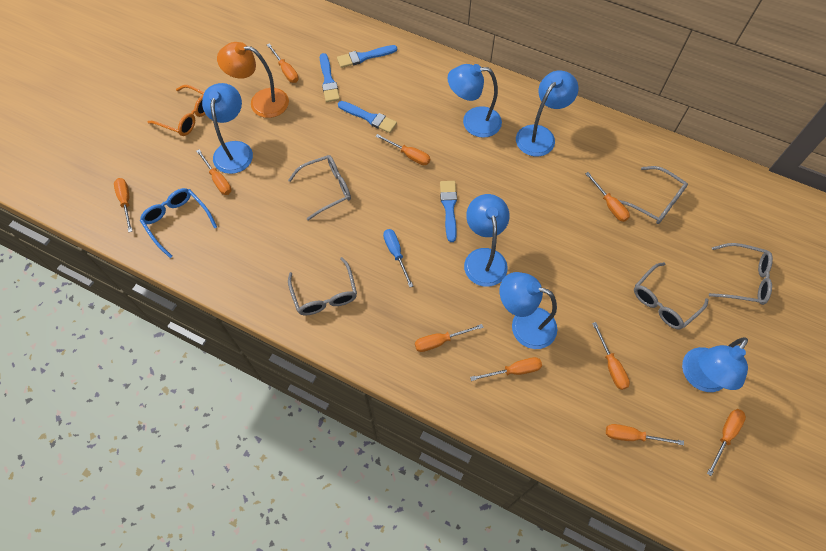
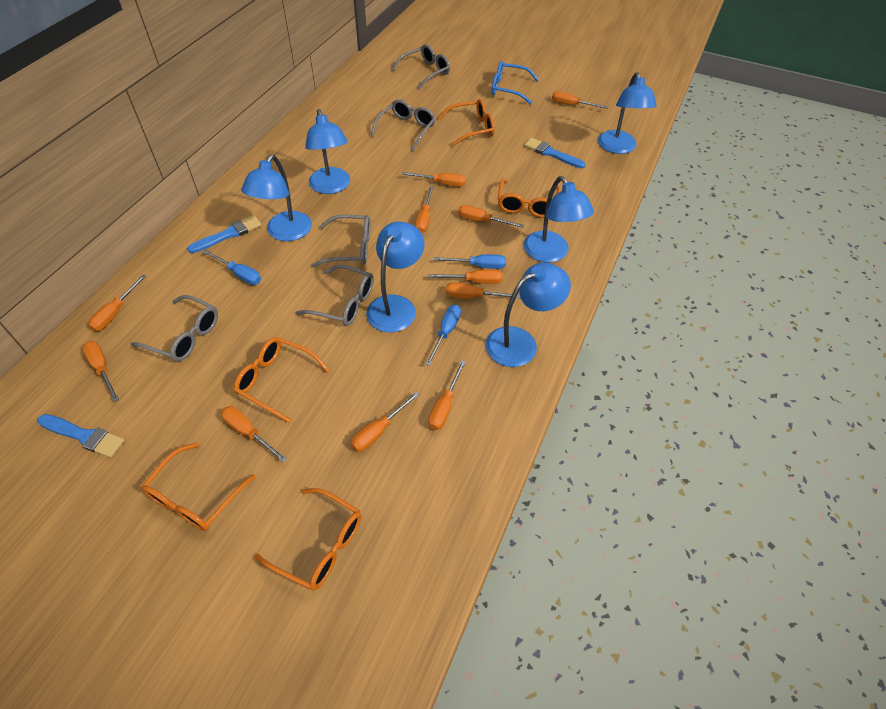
blue brush: [320,53,340,102] [337,45,397,68] [338,101,397,133] [440,181,457,242] = 4 -> [37,414,125,458] [187,215,262,253] [524,138,586,168] = 3
blue screwdriver: [383,229,413,287] = 1 -> [203,250,261,285] [425,305,461,366] [434,254,506,269] = 3
orange glasses: [148,85,205,136] = 1 -> [141,442,256,531] [234,337,330,423] [255,488,361,591] [438,99,495,146] [498,179,560,218] = 5
orange lamp: [217,42,289,118] = 1 -> none = 0
orange screwdriver: [114,178,132,232] [196,149,232,195] [267,43,299,83] [375,134,430,165] [415,324,484,352] [470,357,542,381] [585,172,630,222] [592,322,630,390] [606,424,684,445] [707,409,746,476] = 10 -> [82,341,119,402] [88,274,146,331] [221,406,287,463] [351,392,420,452] [402,172,466,187] [415,186,434,233] [428,360,466,430] [429,269,502,284] [446,282,520,298] [458,205,525,228] [552,91,608,109] = 11

